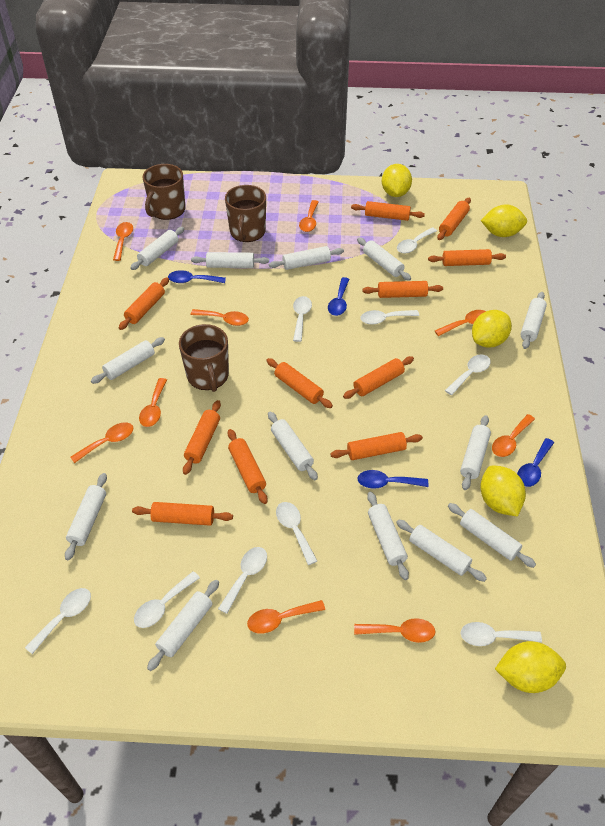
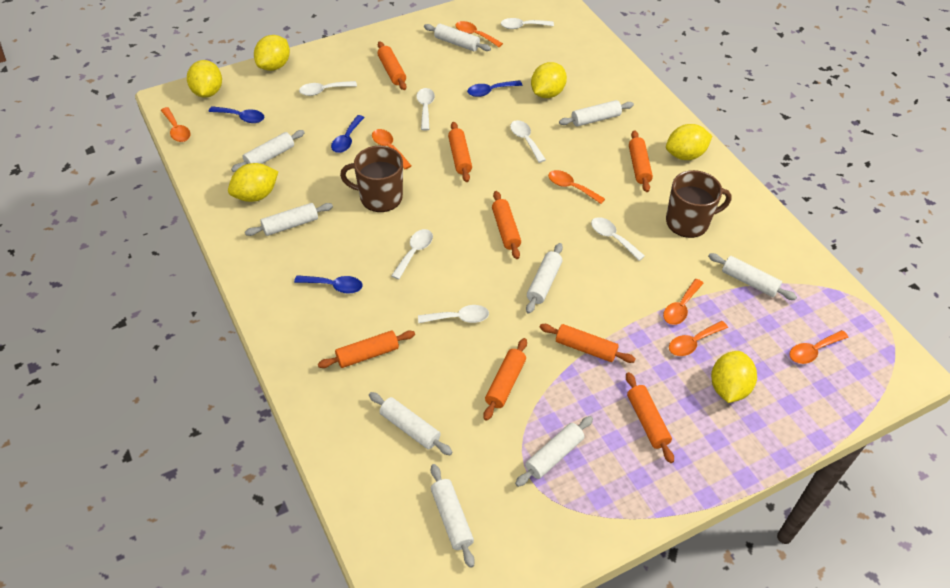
brown mug: [143,164,185,220] [179,324,229,392] [225,185,266,242] = 3 -> [340,146,403,212] [666,170,732,238] = 2
orange rolling pin: [119,277,169,330] [132,502,233,526] [183,400,221,475] [228,429,268,504] [266,358,333,408] [330,432,423,460] [343,356,414,399] [351,201,425,221] [362,281,443,298] [428,249,506,266] [437,198,471,240] = 11 -> [318,330,415,368] [378,41,406,90] [448,122,472,182] [483,338,527,421] [492,191,521,259] [539,324,635,363] [626,372,674,463] [629,130,653,192] = 8
orange spoon: [70,422,133,463] [113,222,133,261] [139,378,167,427] [191,309,249,326] [247,600,325,634] [299,200,319,232] [354,618,436,643] [435,310,486,336] [492,414,535,457] = 9 -> [161,107,191,142] [372,129,411,169] [455,21,503,47] [548,170,605,204] [663,279,704,325] [669,321,728,356] [789,330,849,364] = 7
white rolling pin: [65,473,107,560] [91,337,165,384] [130,227,184,270] [147,580,219,671] [191,252,269,268] [268,411,318,480] [269,246,344,270] [357,237,411,281] [367,492,409,580] [396,520,487,582] [448,503,536,568] [460,415,491,490] [520,292,547,349] = 13 -> [231,130,305,172] [245,203,333,236] [369,392,452,455] [424,24,491,51] [431,464,475,568] [515,416,593,487] [526,243,563,314] [559,100,634,127] [708,253,797,300] = 9
white spoon: [25,588,91,654] [134,571,200,628] [218,547,267,614] [276,502,317,565] [293,296,312,342] [360,310,419,325] [397,227,437,254] [445,354,491,395] [461,622,542,646] = 9 -> [299,81,357,96] [391,229,433,279] [416,88,435,130] [418,305,489,323] [501,18,554,29] [510,120,546,163] [591,217,645,261] = 7
yellow lemon: [382,164,412,197] [472,310,512,348] [480,466,526,516] [481,204,527,237] [495,641,566,693] = 5 -> [187,60,222,98] [228,163,279,202] [254,35,290,71] [531,62,567,98] [666,124,712,160] [711,351,757,403] = 6

